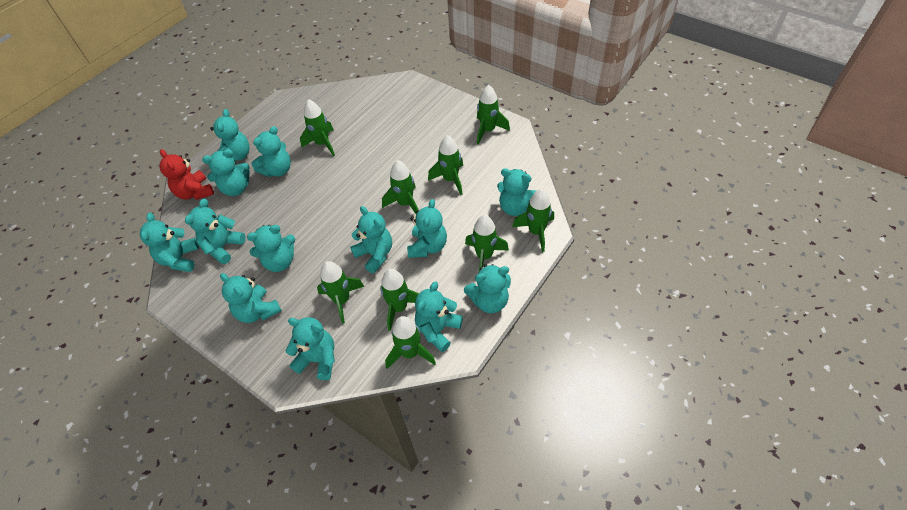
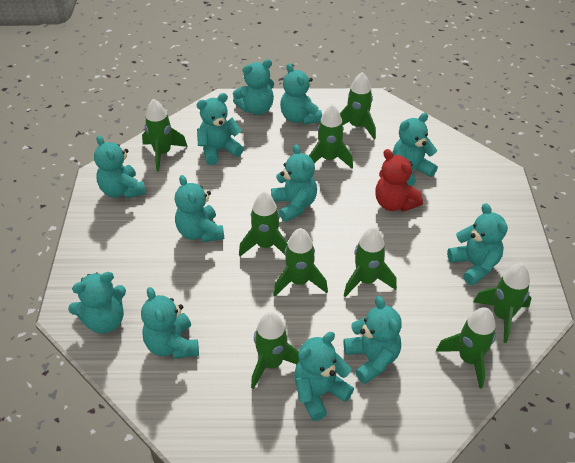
turquoise teddy bear: [140,213,199,272] [185,199,245,264] [202,149,250,196] [210,109,250,163] [220,273,282,323] [247,225,295,272] [252,126,291,177] [286,317,335,380] [350,206,392,273] [407,199,447,258] [415,281,463,352] [464,264,511,313] [497,168,537,216] = 13 -> [68,272,126,334] [94,135,146,199] [141,287,199,359] [175,175,224,242] [197,93,244,165] [233,59,274,115] [271,145,317,222] [280,63,322,125] [294,332,354,421] [344,296,402,384] [392,113,438,186] [447,203,508,285] = 12

